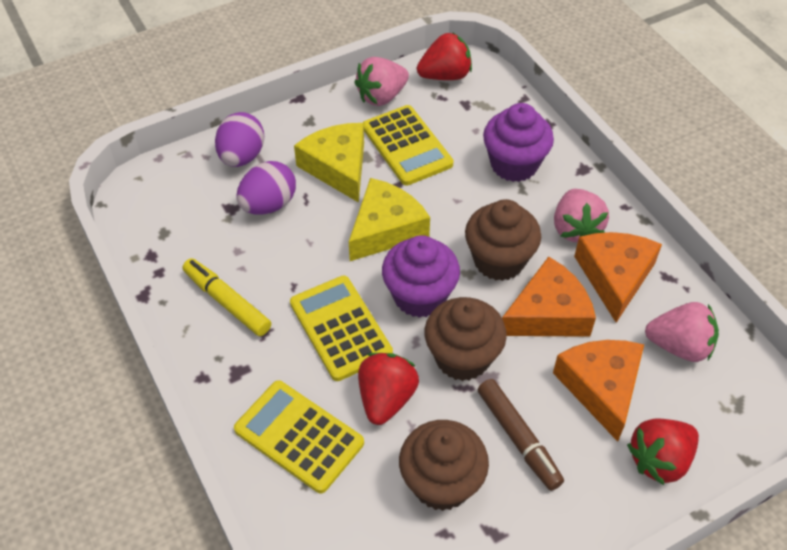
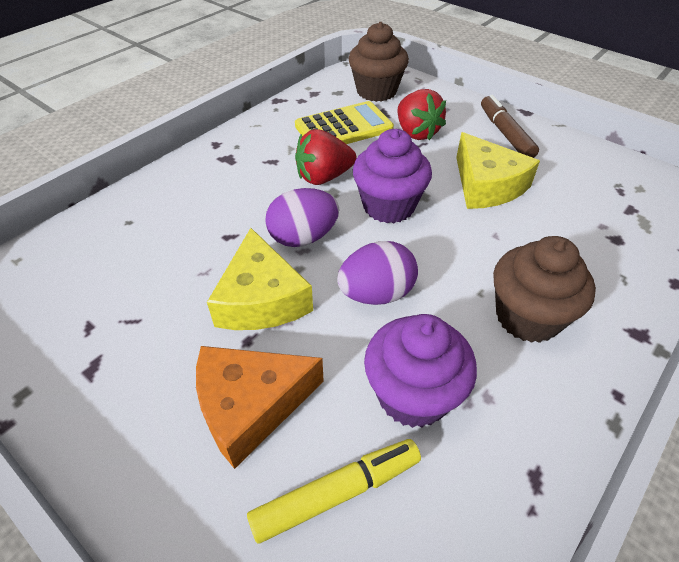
brown cupcake: [399,420,489,511] [425,297,507,381] [465,199,541,281] = 3 -> [348,22,409,102] [493,236,596,343] = 2
orange cheese: [502,257,596,337] [553,340,644,442] [574,232,662,323] = 3 -> [196,346,324,469] = 1
pink strawberry: [354,57,409,106] [554,189,609,242] [645,302,719,362] = 3 -> none = 0
red strawberry: [358,353,419,425] [417,32,472,80] [627,419,699,485] = 3 -> [295,129,357,185] [398,89,446,140] = 2
yellow calculator: [234,380,364,493] [290,276,393,381] [363,105,454,186] = 3 -> [295,101,394,144] = 1

